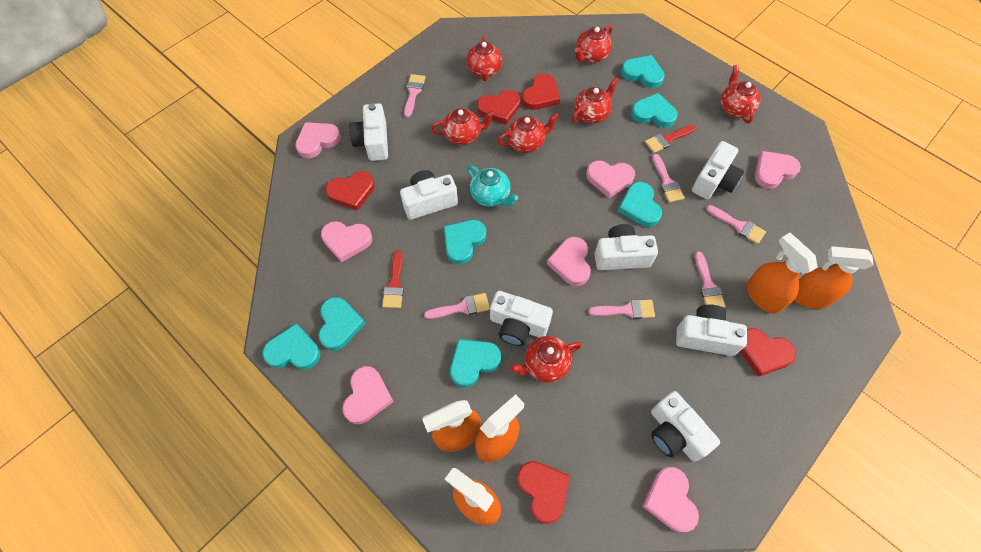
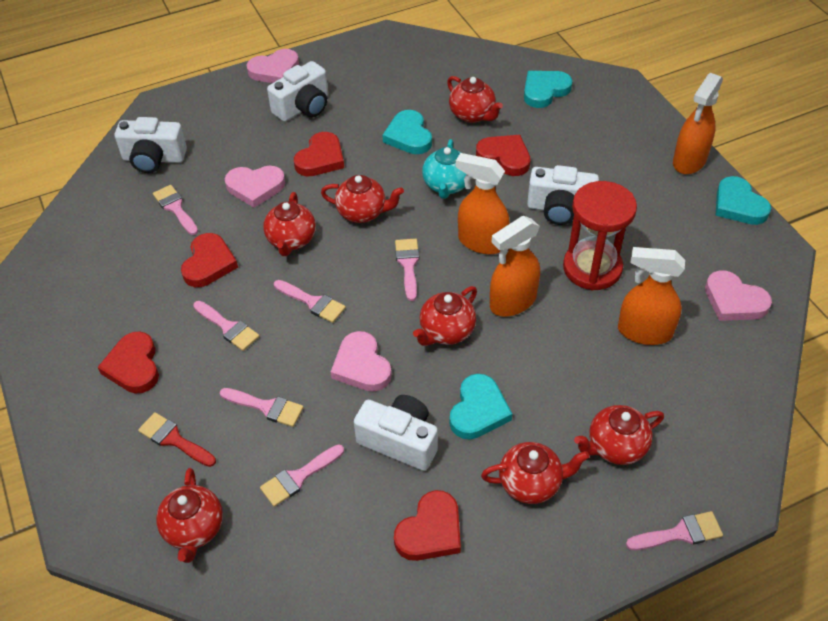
orange spray bottle: [422,400,481,452] [445,468,501,525] [475,395,524,462] [747,233,818,314] [794,246,874,309] = 5 -> [456,153,510,254] [490,216,540,317] [618,247,685,345] [673,73,723,174] = 4
pink brush: [404,74,426,117] [424,293,490,319] [588,299,655,319] [652,154,685,203] [695,251,726,308] [706,205,766,244] = 6 -> [153,185,198,235] [193,301,259,351] [220,388,304,427] [260,444,344,507] [274,280,346,323] [395,239,420,301] [626,511,723,550] = 7
pink heart: [295,122,341,158] [321,221,372,262] [342,366,394,424] [547,237,591,286] [586,160,635,198] [642,467,699,533] [755,151,801,189] = 7 -> [225,166,285,208] [246,49,299,83] [331,331,392,392] [705,270,772,321] = 4
red brush: [382,250,404,308] [645,125,696,153] = 2 -> [138,412,216,467] = 1
red hourglass: none = 0 -> [563,181,637,290] = 1
turquoise heart: [262,323,320,370] [318,297,366,351] [444,220,486,264] [450,339,501,387] [618,182,662,227] [621,55,665,88] [631,93,678,127] = 7 -> [383,110,432,154] [449,374,512,439] [524,71,573,108] [715,176,771,225] = 4
white camera: [349,103,388,161] [400,170,458,220] [490,291,553,346] [594,224,658,270] [651,391,720,462] [676,305,747,356] [692,141,744,199] = 7 -> [115,117,187,173] [267,61,328,122] [354,395,438,471] [527,165,599,225] = 4

